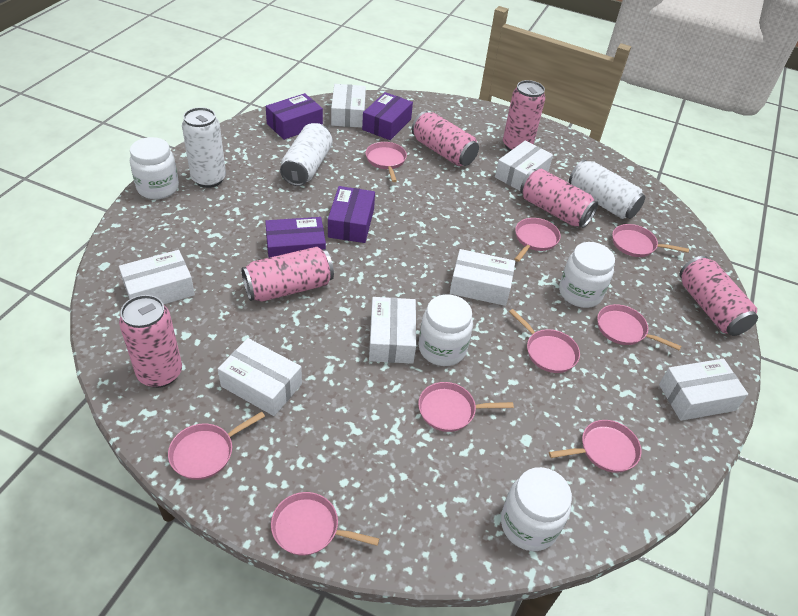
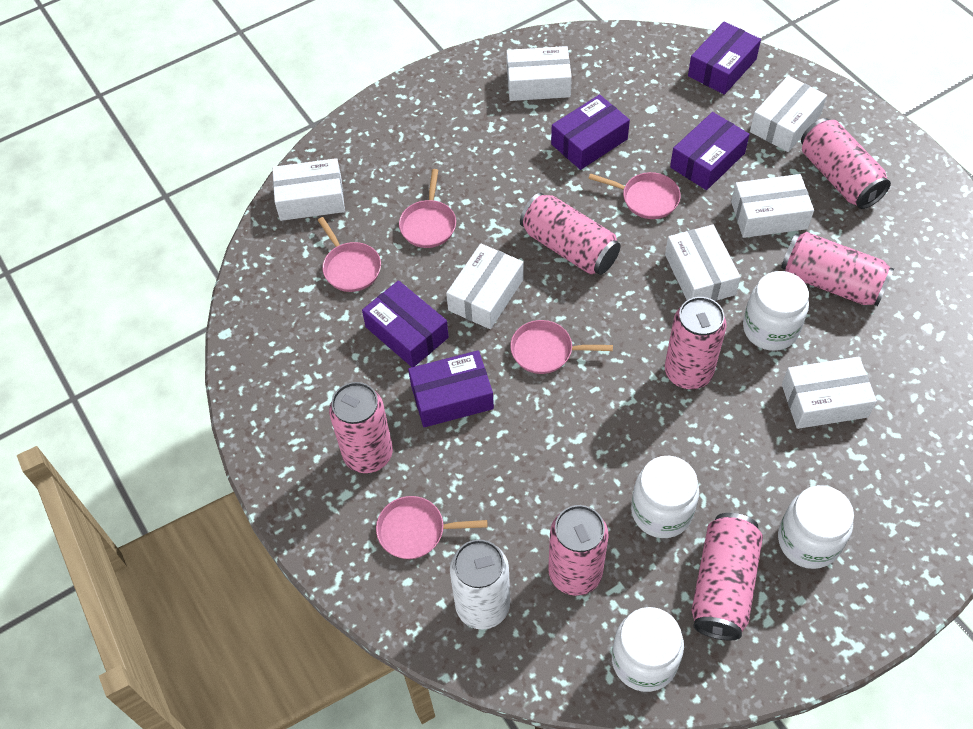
pink can: [119,295,182,388] [241,247,334,302] [412,111,479,166] [503,80,545,151] [520,169,598,228] [680,256,758,336] = 6 -> [329,382,393,473] [520,193,620,275] [548,505,609,596] [665,297,727,389] [692,513,763,640] [781,232,894,306] [801,118,891,209] = 7
pink pan: [168,412,265,480] [271,492,379,556] [365,142,407,182] [418,382,514,432] [509,309,580,373] [514,218,561,262] [549,420,642,473] [597,304,681,350] [612,224,689,257] = 9 -> [318,217,381,292] [376,496,487,559] [399,169,456,248] [510,320,613,374] [588,172,681,219] = 5
purple box: [265,217,326,258] [266,93,323,140] [328,186,375,243] [362,92,413,140] = 4 -> [362,280,449,367] [408,350,494,427] [551,95,630,170] [670,112,750,190] [688,21,761,95] = 5
white can: [182,107,226,188] [280,123,333,186] [569,160,645,219] = 3 -> [450,539,510,629] = 1

